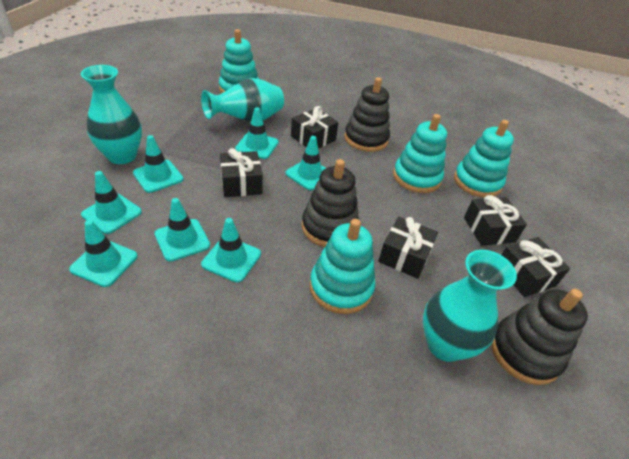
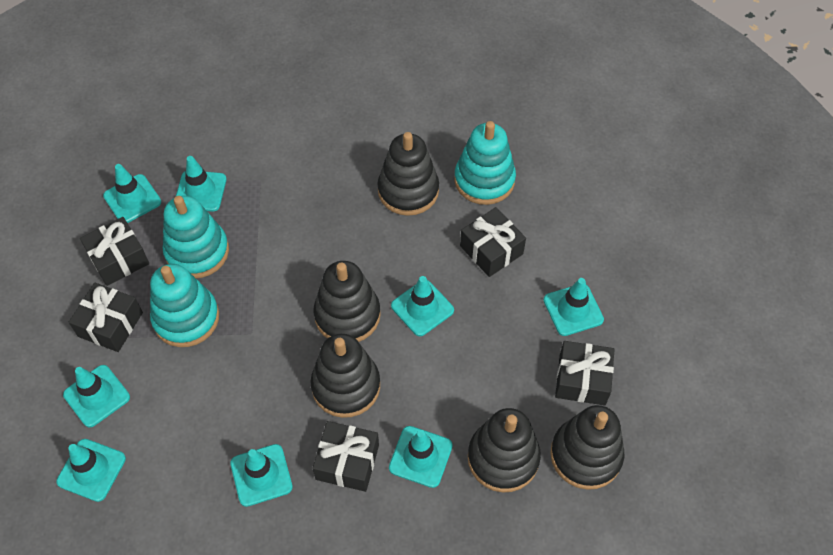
black stacking toy: [302,159,359,247] [344,77,390,152] [491,289,588,385] = 3 -> [310,334,380,418] [313,261,381,342] [378,132,439,216] [468,408,541,492] [550,405,624,490] = 5
turquoise stacking toy: [219,29,259,93] [310,219,375,314] [393,114,447,193] [454,120,514,198] = 4 -> [150,264,219,347] [163,196,229,278] [454,121,516,205] = 3
turquoise traffic cone: [69,220,138,287] [81,171,142,234] [133,135,184,193] [155,198,210,261] [201,218,261,283] [235,107,279,159] [285,136,326,190] = 7 -> [56,439,126,502] [63,365,130,427] [103,164,161,223] [176,156,227,212] [230,444,293,507] [389,426,453,488] [391,276,454,336] [544,278,604,336] = 8
turquoise vase: [81,65,142,164] [201,78,284,122] [423,250,517,362] = 3 -> none = 0

